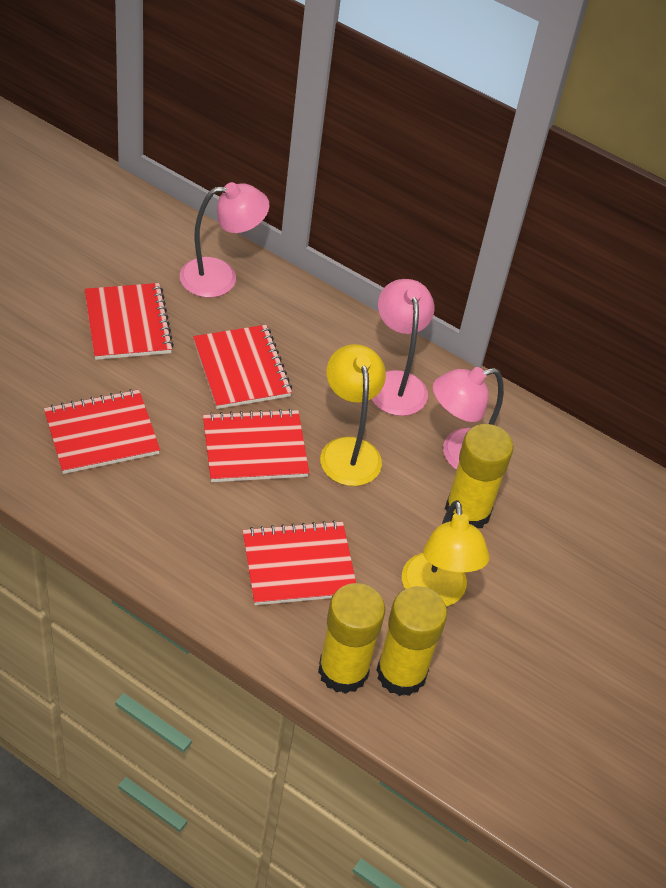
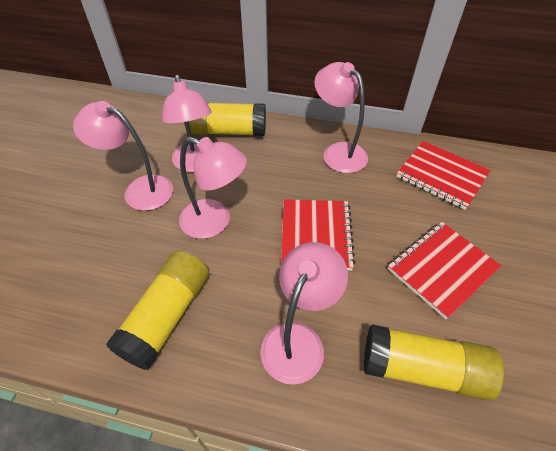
pink lamp: [180,182,269,298] [372,279,434,416] [433,367,504,470] = 3 -> [73,101,173,211] [162,75,212,172] [179,137,247,239] [260,242,348,385] [314,62,368,173] = 5
red notebook: [44,389,160,474] [85,283,174,360] [193,325,292,409] [203,409,309,482] [243,520,356,605] = 5 -> [281,199,356,271] [388,222,501,319] [397,141,491,210] = 3
yellow lamp: [320,344,386,486] [402,500,490,607] = 2 -> none = 0

